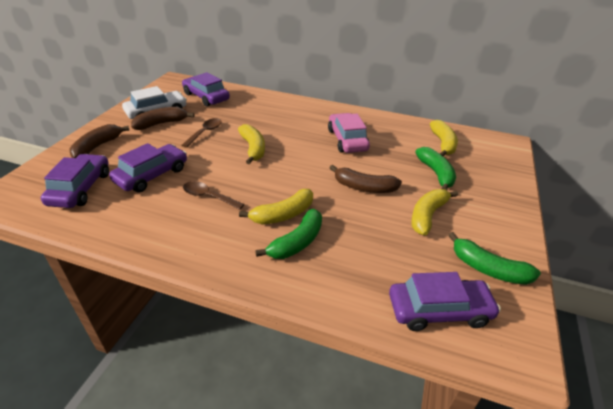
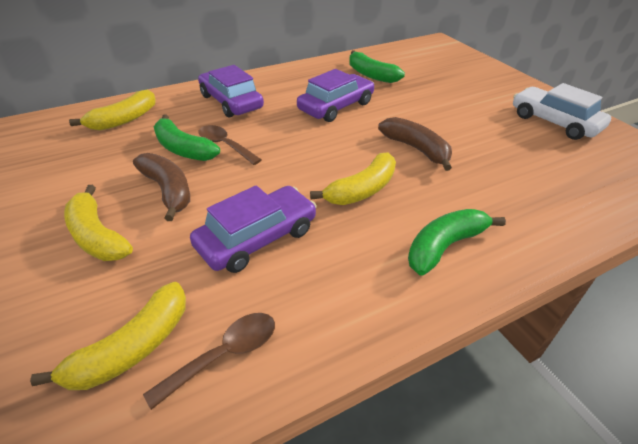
brown banana: [69,124,129,158] [131,107,195,130] [330,165,402,193] = 3 -> [133,153,190,221] [378,117,452,171] = 2
pink car: [328,113,370,153] = 1 -> none = 0
purple car: [41,154,109,208] [109,143,187,192] [182,72,230,107] [389,272,501,331] = 4 -> [190,185,317,273] [198,65,264,118] [297,69,374,122] = 3

